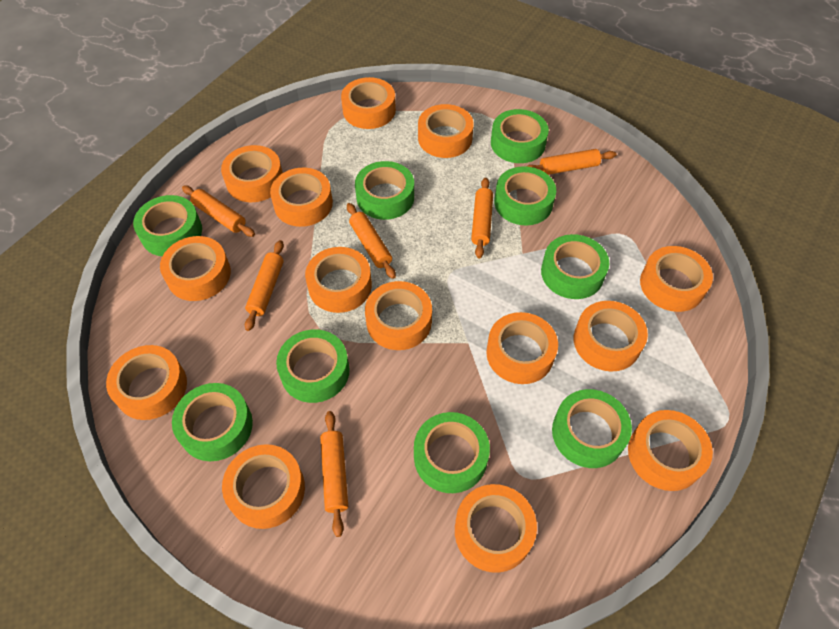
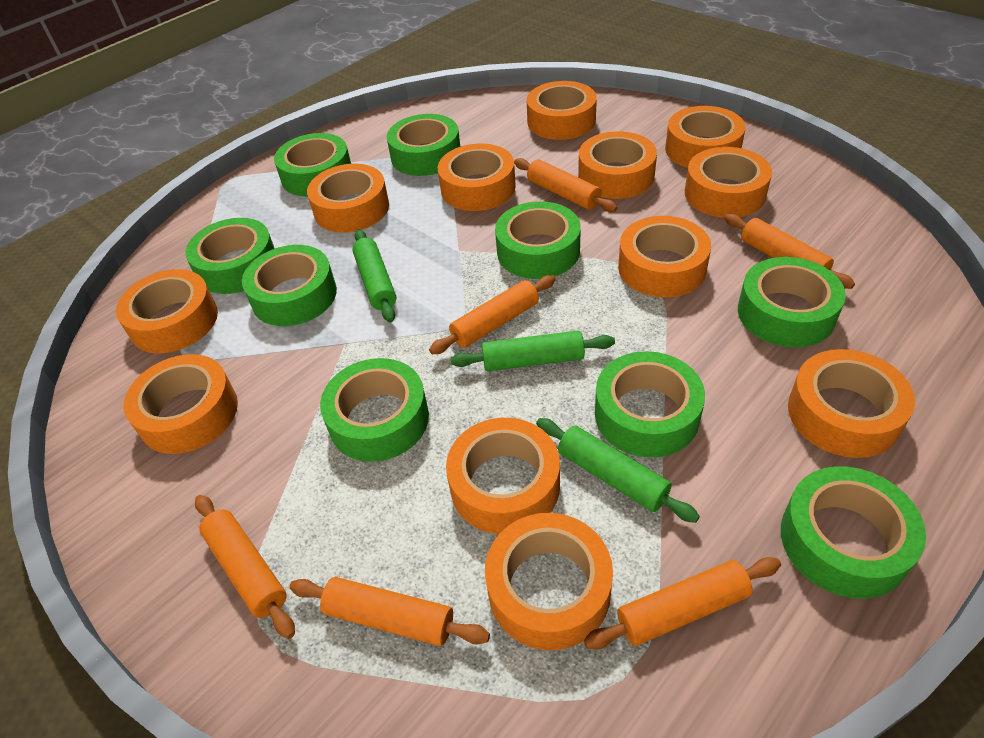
green rolling pin: none = 0 -> [352,229,396,322] [451,331,615,371] [536,418,700,523] = 3
orange tape: [106,345,187,420] [160,236,231,301] [221,145,283,202] [222,444,305,529] [270,168,333,227] [305,247,372,313] [341,77,396,129] [365,281,432,350] [418,104,474,158] [455,484,537,573] [486,312,558,384] [574,301,648,372] [628,410,713,491] [640,246,713,312] = 14 -> [116,269,218,353] [124,354,238,454] [307,164,389,233] [438,144,516,211] [446,418,560,534] [485,513,613,650] [527,81,597,140] [578,131,657,199] [618,216,711,298] [665,106,746,168] [685,147,772,218] [788,349,915,458] = 12

